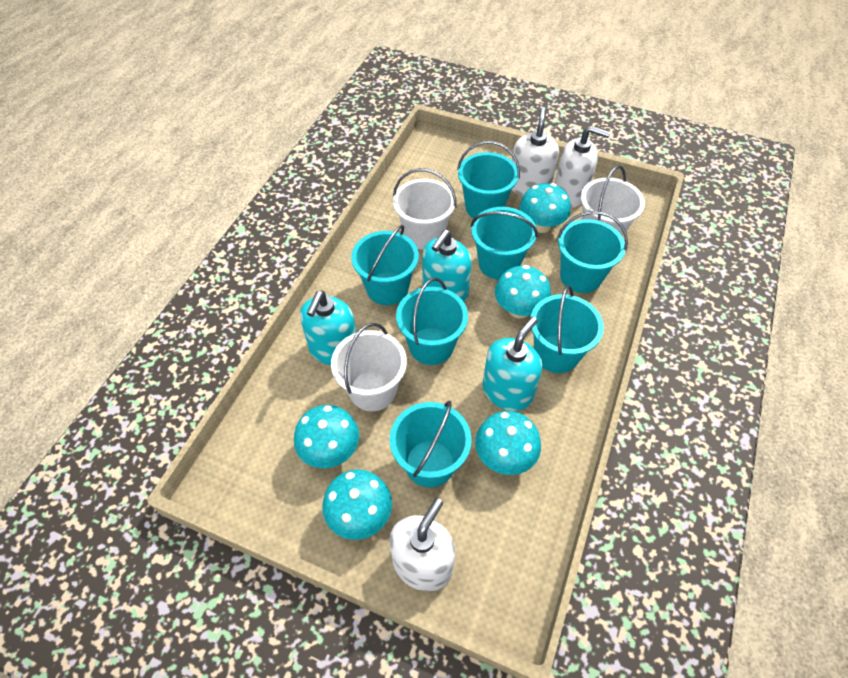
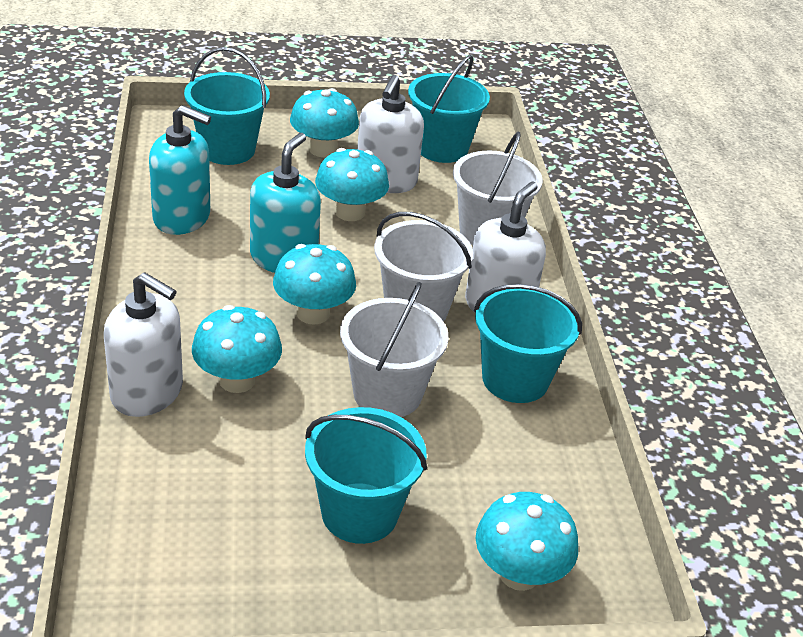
turquoise bucket: [351,225,419,305] [390,401,472,488] [396,277,468,365] [457,141,520,218] [470,207,538,280] [531,285,604,373] [557,211,628,293] = 7 -> [184,47,270,165] [305,407,427,544] [408,55,490,163] [474,284,582,403] = 4
turquoise soap dispenser: [300,291,356,365] [422,230,472,302] [482,317,542,411] = 3 -> [149,105,211,235] [250,133,321,273] = 2

